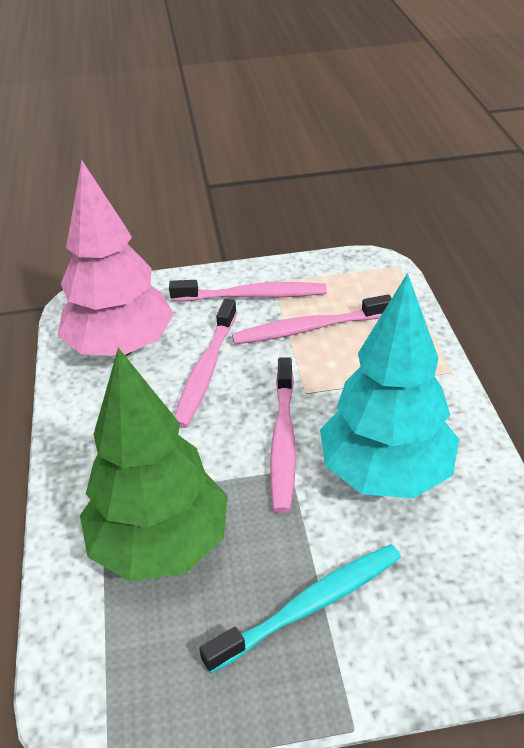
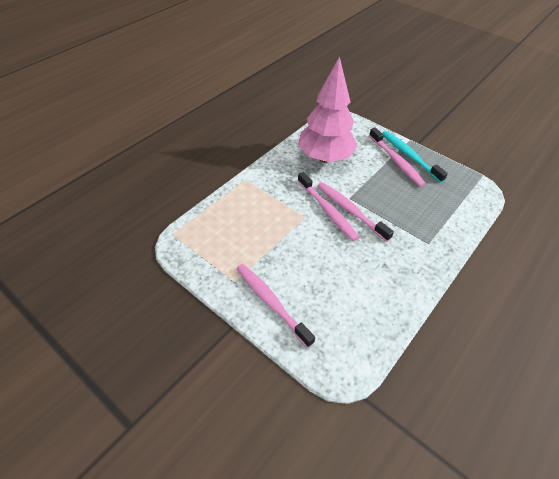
green tree: [80,347,228,581] = 1 -> none = 0
turquoise tree: [320,273,459,498] = 1 -> none = 0

